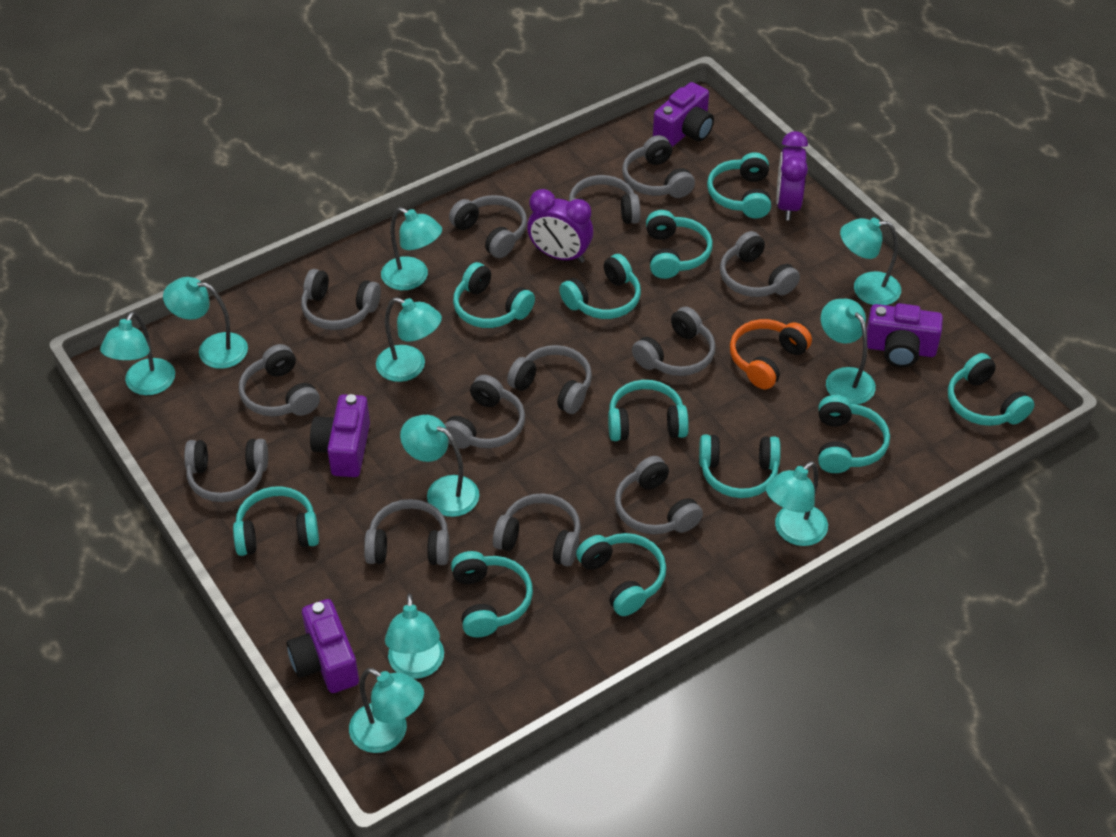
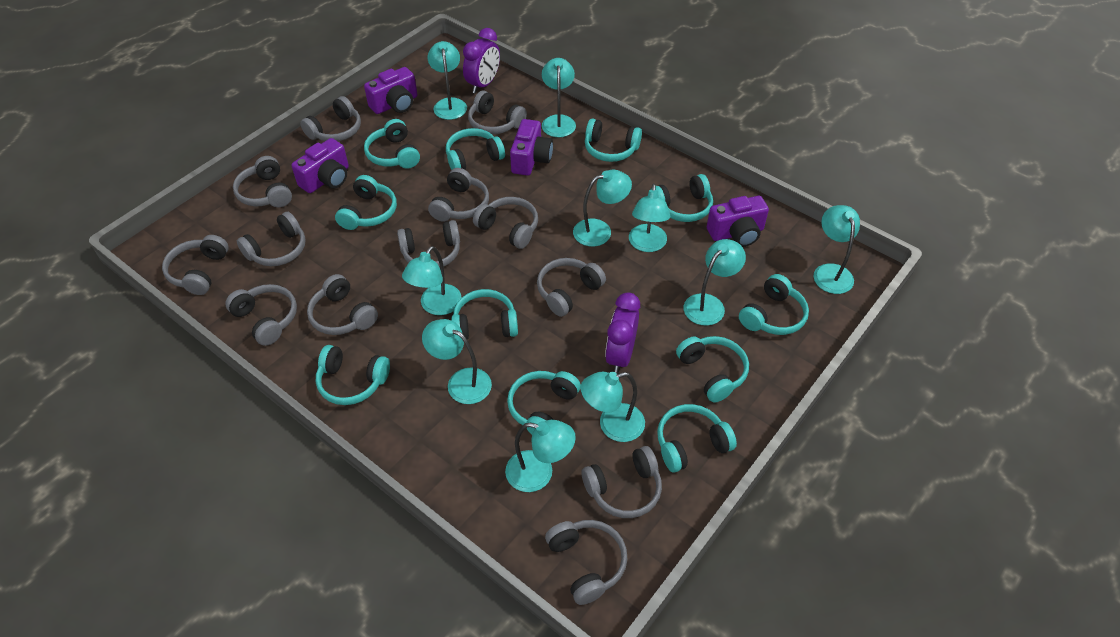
orange headphones: [730,319,812,389] = 1 -> none = 0

